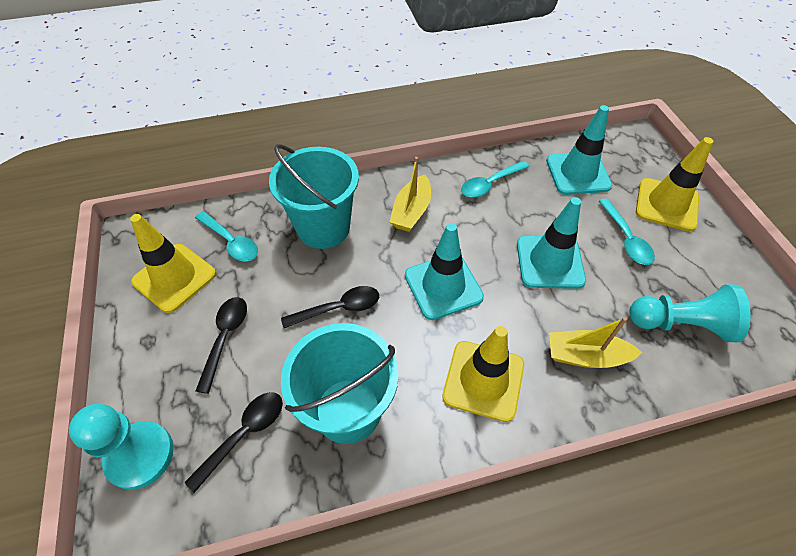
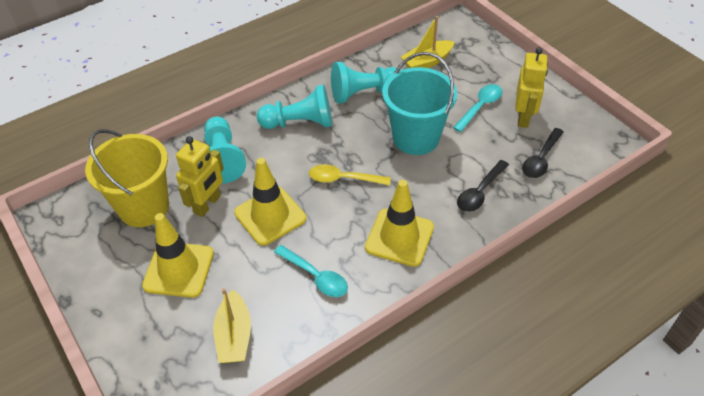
black spoon: [185,392,283,493] [196,297,247,394] [281,286,379,328] = 3 -> [457,160,509,212] [522,128,564,178] = 2
turquoise bucket: [269,144,359,249] [281,323,399,444] = 2 -> [382,52,457,155] = 1
turquoise pawn: [69,404,174,490] [630,285,751,342] = 2 -> [204,117,246,184] [257,84,332,129] [331,62,400,103] = 3
turquoise spoon: [195,211,258,262] [461,161,529,198] [599,198,655,265] = 3 -> [274,245,348,297] [453,84,502,132] = 2
turquoise traffic cone: [405,223,484,320] [517,197,586,289] [546,105,612,195] = 3 -> none = 0
yellow bucket: none = 0 -> [85,129,169,227] = 1
yellow robot: none = 0 -> [176,136,224,217] [515,47,548,128] = 2
yellow spoon: none = 0 -> [309,164,391,185] = 1

